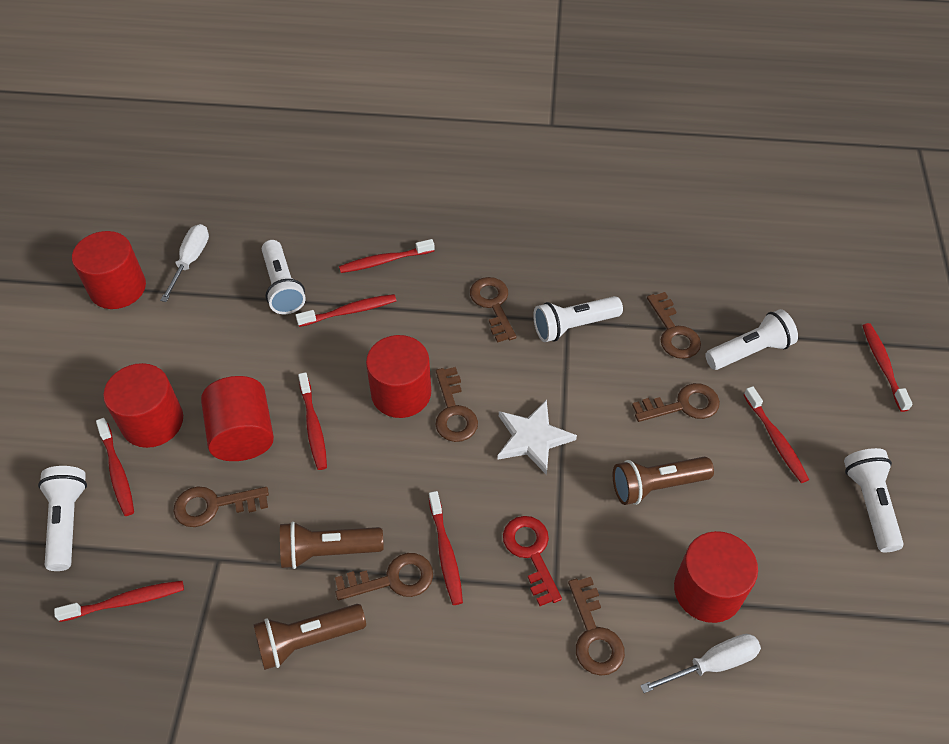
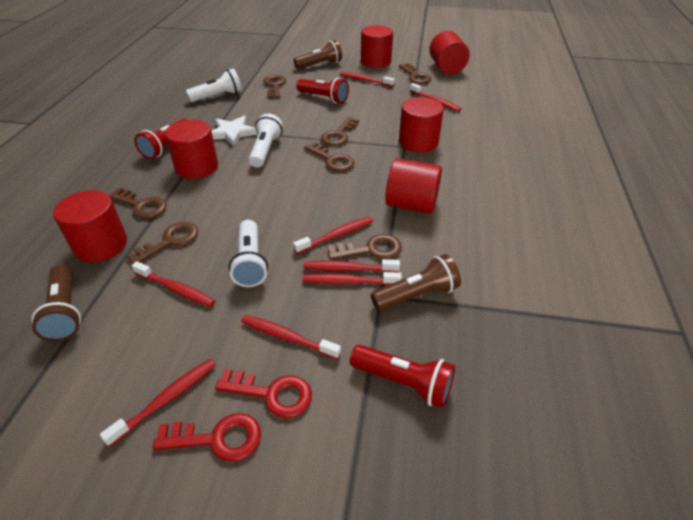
red cylinder: [72,231,146,309] [103,363,183,448] [201,376,274,461] [366,335,431,418] [674,531,758,623] = 5 -> [53,190,127,262] [165,119,218,179] [361,25,393,68] [385,158,442,214] [399,97,444,152] [429,31,470,75] = 6
red flashlight: none = 0 -> [134,118,188,159] [296,78,349,103] [350,345,455,408] = 3
red key: [503,516,562,606] = 1 -> [152,413,261,462] [215,369,312,418] = 2
white flashlight: [38,466,87,571] [262,240,306,314] [533,296,623,342] [705,309,798,370] [844,448,904,552] = 5 -> [186,69,242,102] [229,220,268,287] [249,114,283,168] = 3
white screwdriver: [160,224,209,302] [640,634,761,693] = 2 -> none = 0

